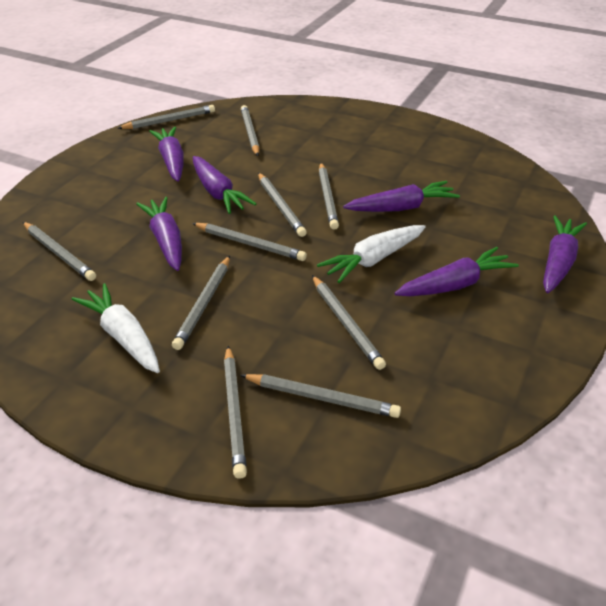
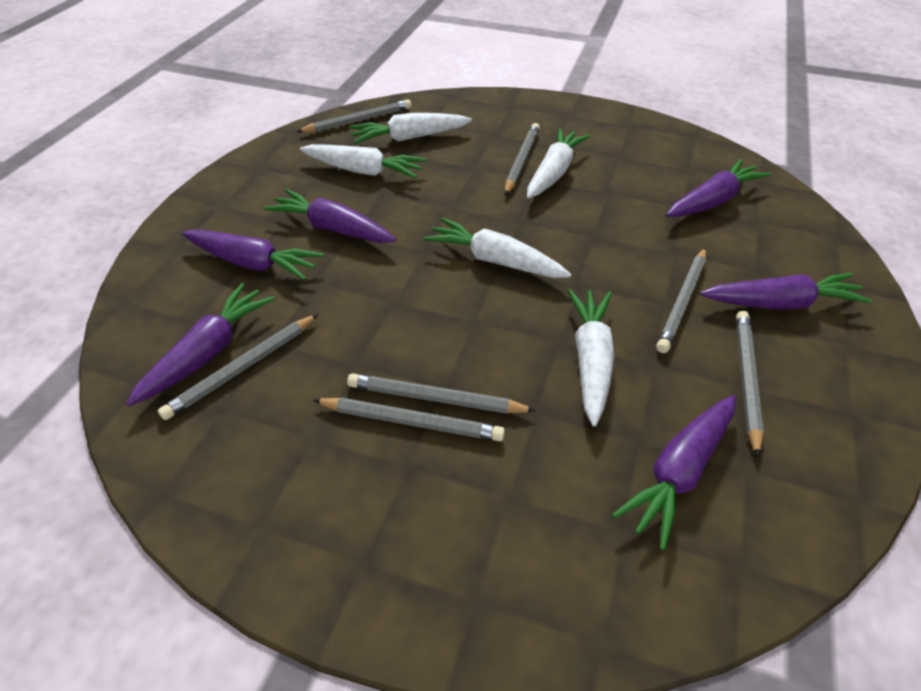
grey pencil: [23,222,96,281] [117,105,215,129] [172,256,230,350] [192,223,307,261] [224,346,247,479] [240,374,401,418] [241,105,260,156] [258,173,307,237] [312,275,386,370] [319,163,339,230] = 10 -> [158,314,318,420] [297,99,411,133] [313,398,505,441] [347,373,536,414] [505,123,540,195] [656,248,706,353] [736,311,764,458] = 7
white carrot: [72,283,160,373] [317,225,426,283] = 2 -> [300,144,426,179] [349,113,472,144] [423,218,571,278] [527,128,590,199] [567,289,615,427] = 5

